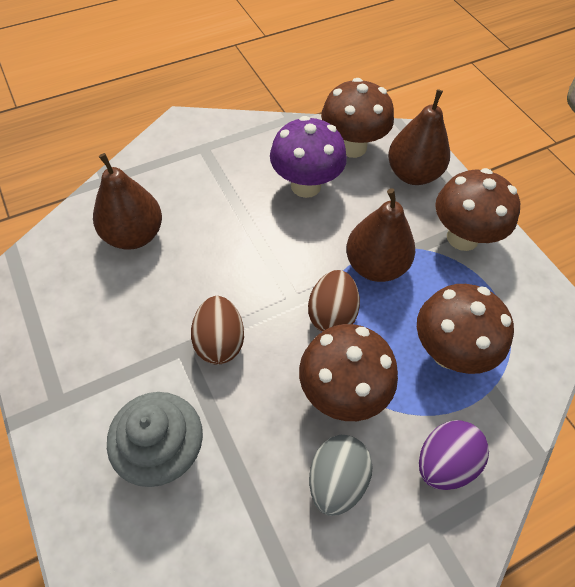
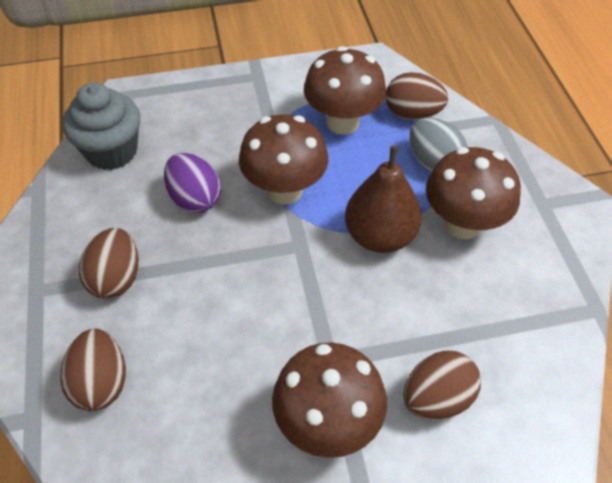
brown egg: [191,296,244,365] [308,270,360,332] = 2 -> [61,328,126,411] [79,228,139,299] [386,72,448,120] [403,351,481,420] = 4
brown pear: [93,153,162,250] [346,188,415,282] [388,89,450,185] = 3 -> [345,146,422,253] = 1
purple mushroom: [270,116,347,198] = 1 -> none = 0

